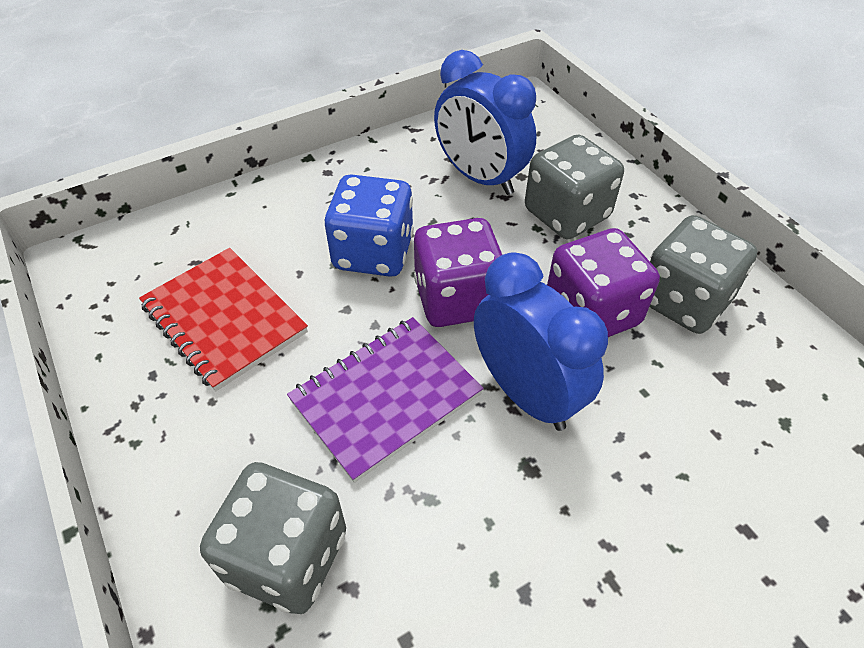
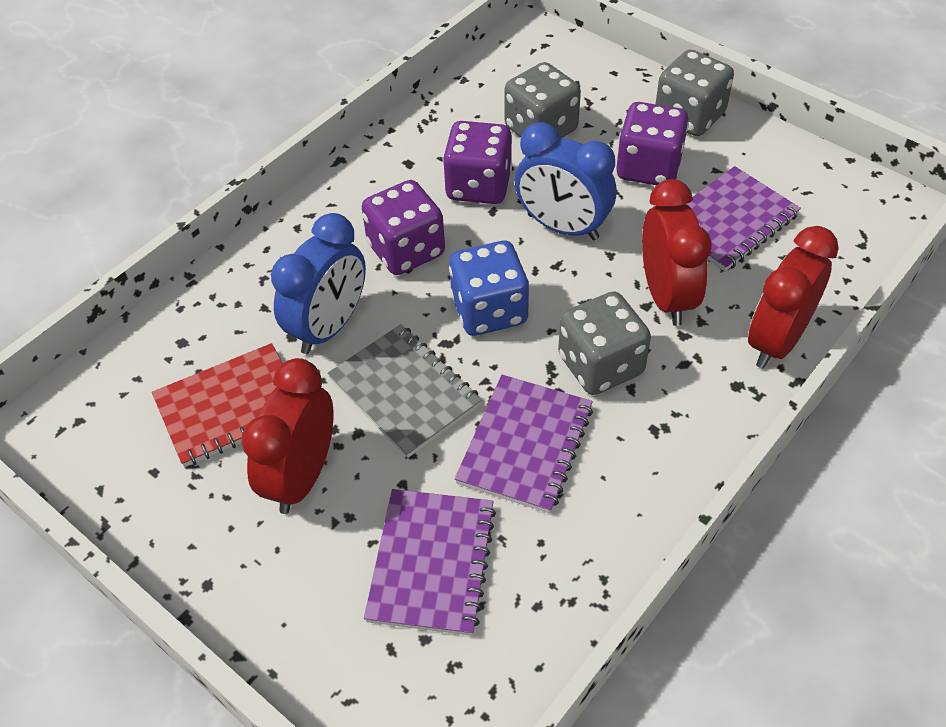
grey notebook: none = 0 -> [327,324,482,458] = 1
purple dice: [414,218,502,327] [547,228,660,337] = 2 -> [362,180,445,275] [443,121,512,204] [616,102,689,185] = 3
purple notebook: [287,317,483,483] = 1 -> [364,489,496,636] [454,375,593,513] [687,166,801,271] = 3
red clock: none = 0 -> [241,358,333,514] [642,179,712,326] [748,226,839,368] = 3

